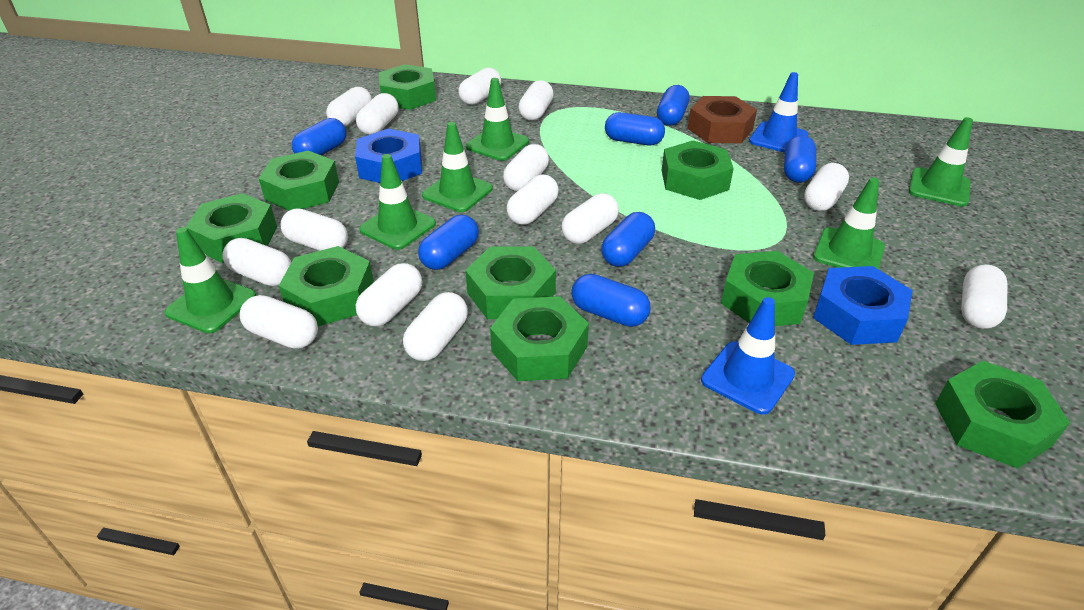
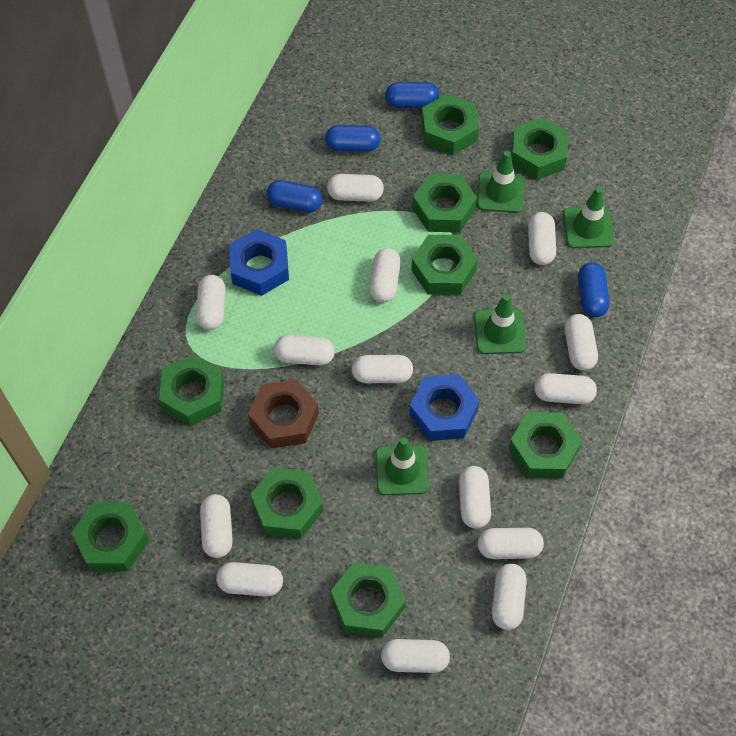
blue capsule: [292,118,346,156] [418,215,479,270] [572,274,651,327] [601,212,655,267] [605,112,665,145] [657,85,690,126] [784,135,816,183] = 7 -> [266,180,323,213] [325,125,380,152] [385,82,439,108] [578,262,609,317] = 4
blue traffic cone: [701,297,795,415] [749,72,809,153] = 2 -> none = 0
green traffic cone: [165,227,256,333] [359,154,436,250] [422,122,493,212] [466,78,529,161] [813,177,885,269] [909,117,973,207] = 6 -> [376,438,429,495] [474,294,526,354] [477,151,525,213] [563,187,614,248] = 4

